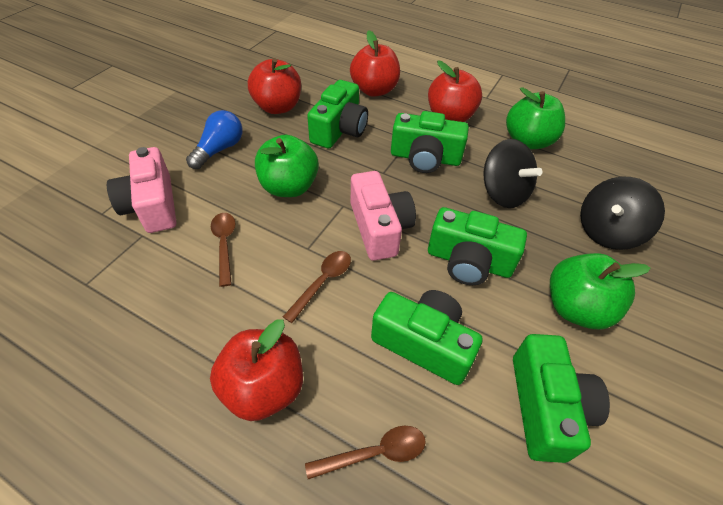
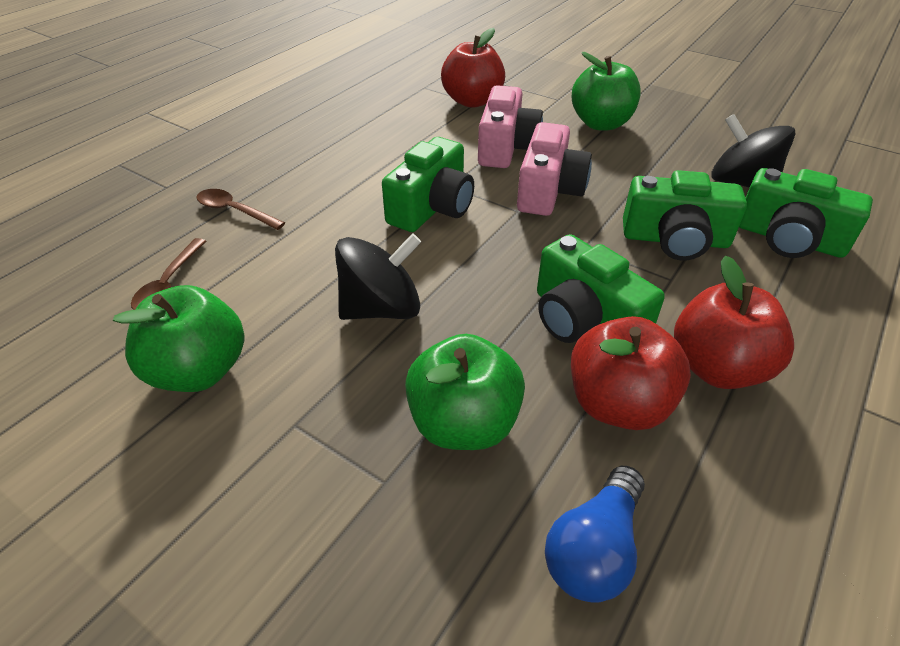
brown spoon: [211,213,236,287] [283,251,351,323] [305,426,426,479] = 3 -> [131,238,206,310] [196,189,285,230] = 2
green camera: [307,80,368,148] [371,290,483,385] [391,111,469,173] [428,207,527,285] [513,334,610,463] = 5 -> [382,137,474,232] [537,234,665,343] [623,170,747,260] [739,168,873,258] = 4
red apple: [210,319,303,421] [248,58,301,114] [350,30,400,97] [428,61,482,122] = 4 -> [441,28,505,108] [571,316,691,430] [674,256,794,389] = 3

